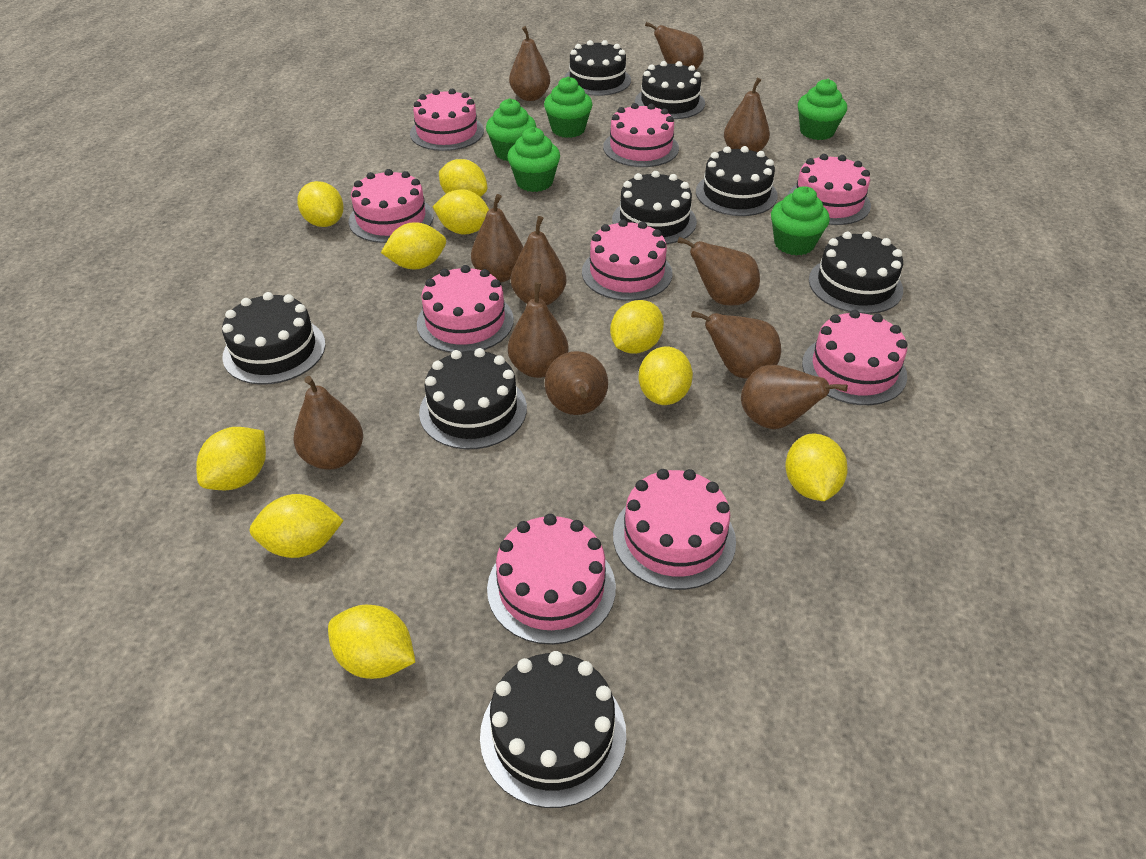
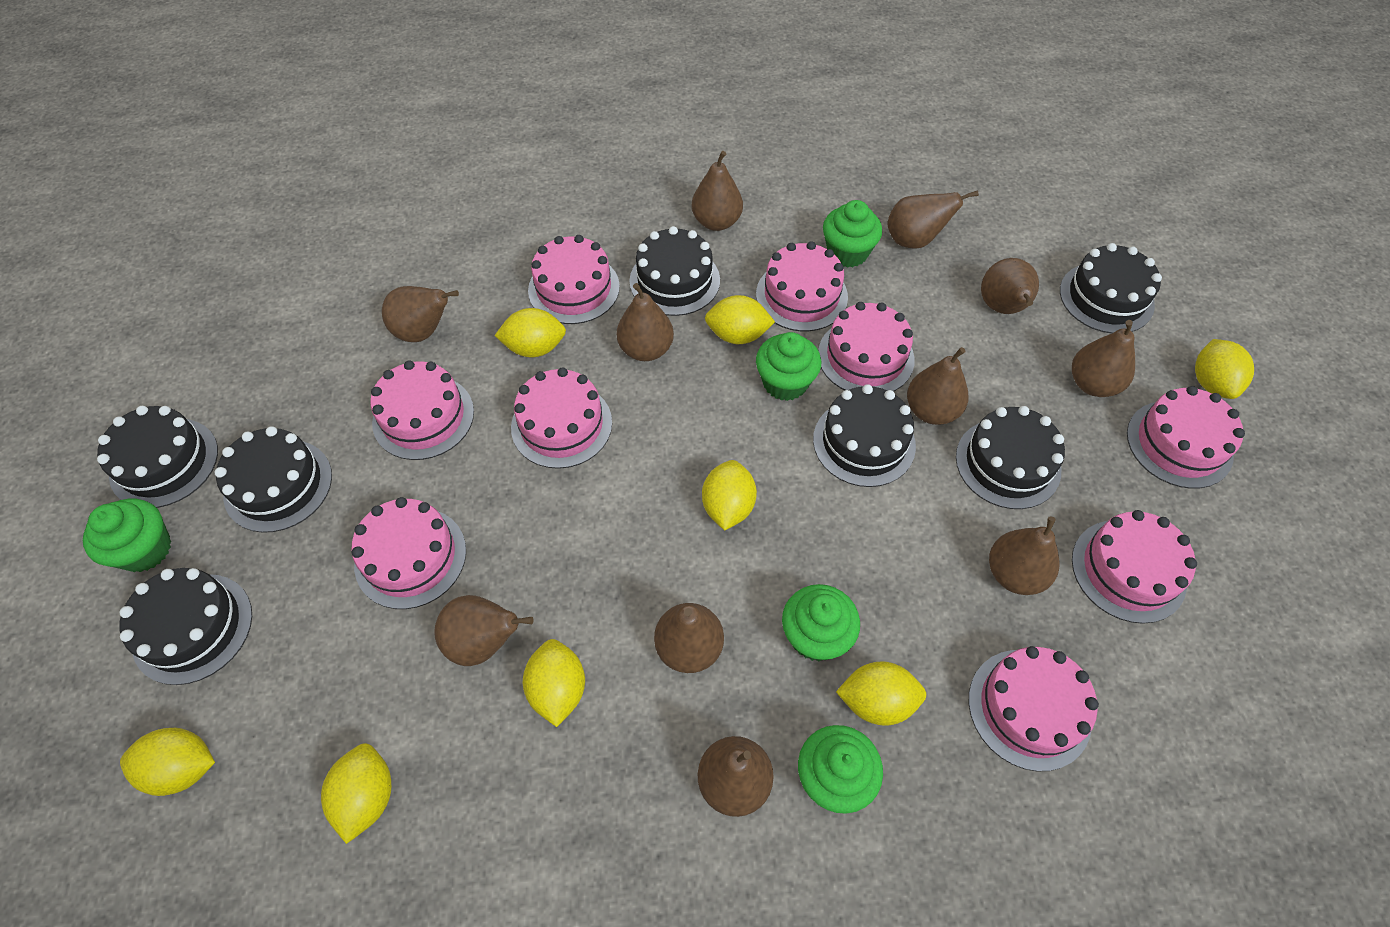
black cake: [222,292,326,385] [419,348,527,449] [480,651,626,808] [564,40,631,96] [612,171,697,244] [635,61,705,119] [696,146,778,216] [809,231,903,314] = 8 -> [97,406,218,508] [119,568,252,685] [215,426,332,533] [630,226,720,316] [813,384,916,487] [956,406,1065,509] [1060,243,1162,334] = 7
yellow lemon: [196,427,266,490] [250,494,344,558] [297,181,344,227] [328,605,415,679] [381,222,446,269] [433,189,489,235] [439,159,487,197] [610,300,664,354] [638,347,693,405] [785,433,848,501] = 10 -> [120,728,215,796] [321,743,391,844] [494,308,566,357] [523,639,585,727] [702,460,757,531] [705,295,775,344] [836,661,926,726] [1195,339,1254,399] = 8

